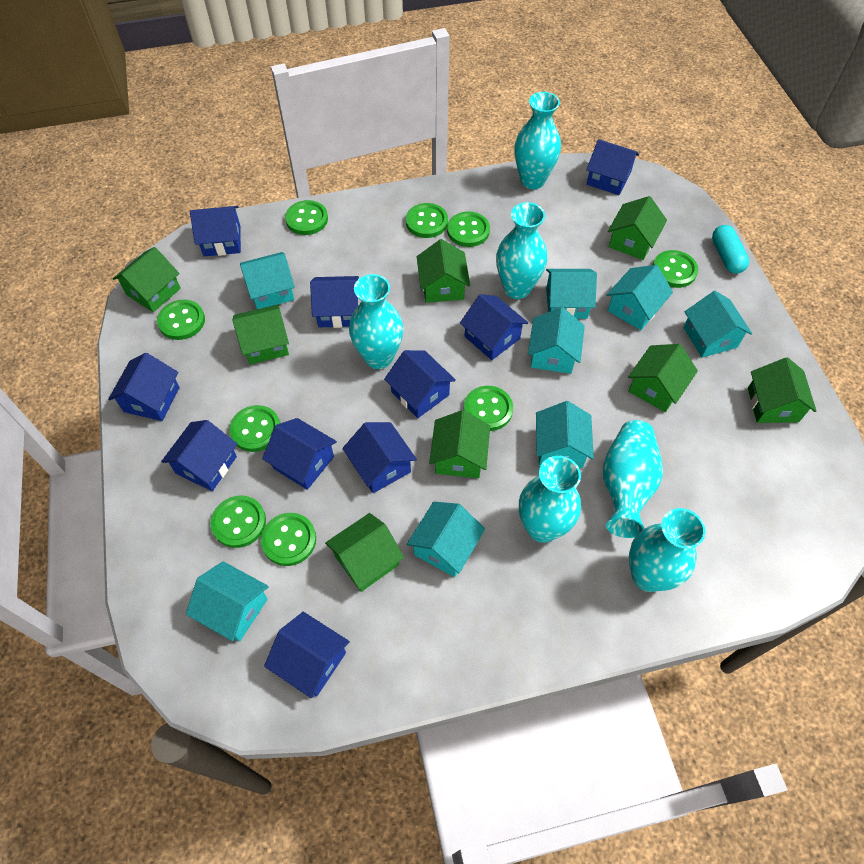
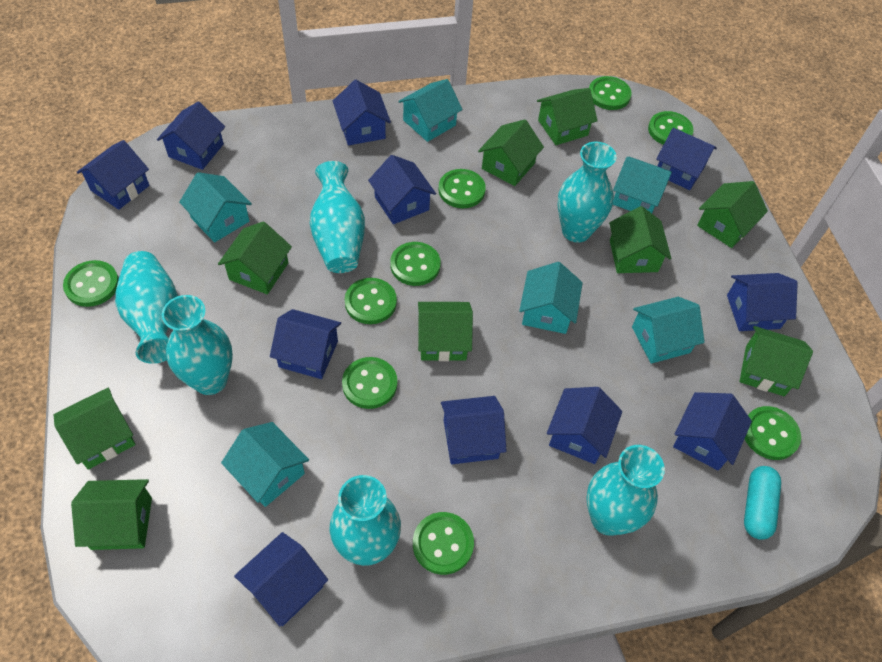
blue house: [108,353,180,421] [161,420,237,491] [190,206,241,256] [262,418,337,490] [264,612,350,698] [310,276,359,328] [342,422,417,493] [384,350,456,418] [460,294,528,360] [586,139,639,195] = 10 -> [77,140,150,210] [157,101,225,170] [234,532,328,627] [270,309,341,379] [333,80,391,145] [368,155,436,224] [441,396,507,464] [547,387,622,464] [656,128,717,190] [673,392,752,471] [727,273,798,331] = 11
green house: [113,247,181,312] [232,305,289,365] [325,513,404,592] [417,239,470,303] [429,410,490,478] [608,196,667,260] [628,344,698,412] [748,357,816,423] = 8 -> [53,388,135,470] [71,479,152,550] [218,222,292,294] [418,302,473,361] [478,119,544,186] [537,88,598,145] [609,206,671,273] [697,181,768,248] [739,326,813,396] = 9
turquoise house: [186,561,269,642] [240,252,295,309] [407,502,485,577] [528,307,585,374] [536,401,594,468] [546,269,597,319] [607,265,673,330] [683,291,752,358] = 8 -> [179,172,252,243] [221,422,309,507] [398,79,463,142] [519,262,583,334] [613,157,672,213] [632,297,705,364] = 6

